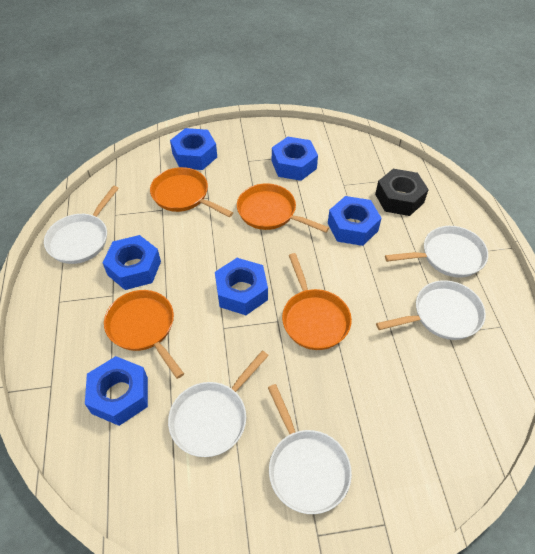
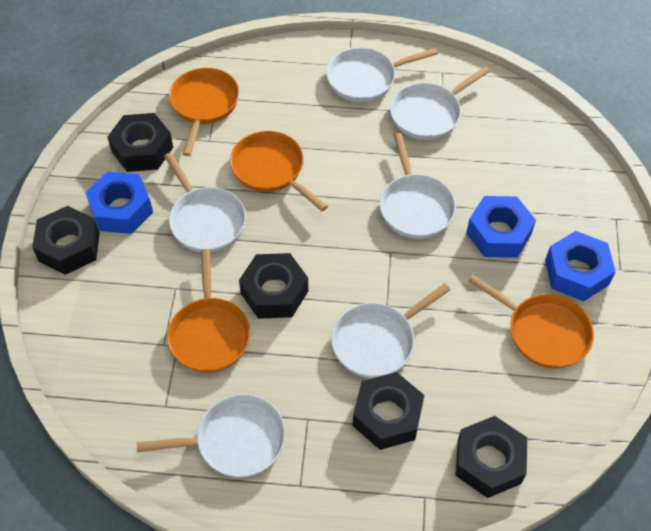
black nut: [375,169,429,216] = 1 -> [32,206,100,275] [107,113,173,172] [239,253,308,319] [353,372,424,450] [455,416,527,498] = 5
blue nut: [85,356,148,426] [102,235,161,290] [170,128,217,170] [215,258,268,315] [272,137,318,181] [328,196,382,246] = 6 -> [85,172,153,234] [466,196,536,258] [545,231,616,301] = 3
white pan: [44,186,119,264] [168,350,269,457] [268,384,352,514] [376,280,486,340] [385,226,488,278] = 5 -> [137,394,286,478] [164,152,246,252] [326,47,438,102] [331,283,450,378] [380,133,456,239] [390,66,490,140] = 6

